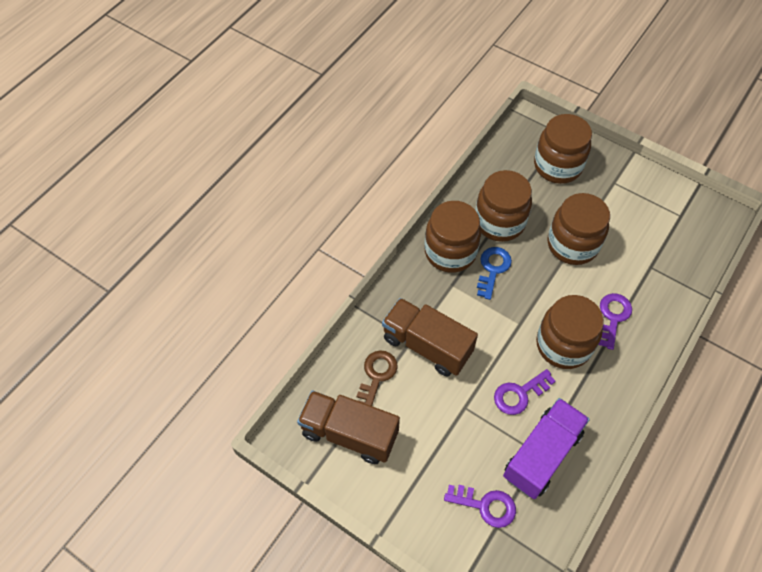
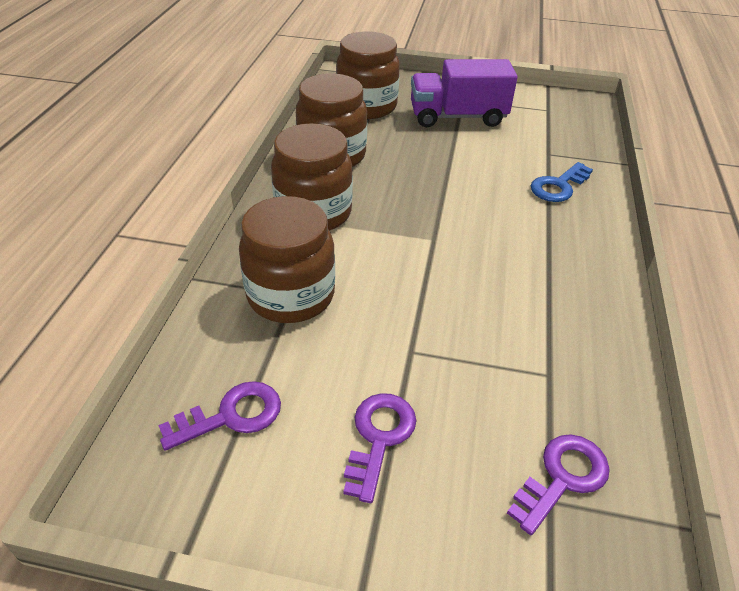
brown jar: [424,201,481,273] [475,170,532,242] [534,114,592,184] [536,295,604,369] [548,193,610,265] = 5 -> [239,196,335,323] [271,123,353,231] [296,73,367,167] [336,31,400,119] = 4
brown key: [357,351,398,406] = 1 -> none = 0
brown truck: [297,391,400,464] [382,298,478,377] = 2 -> none = 0

